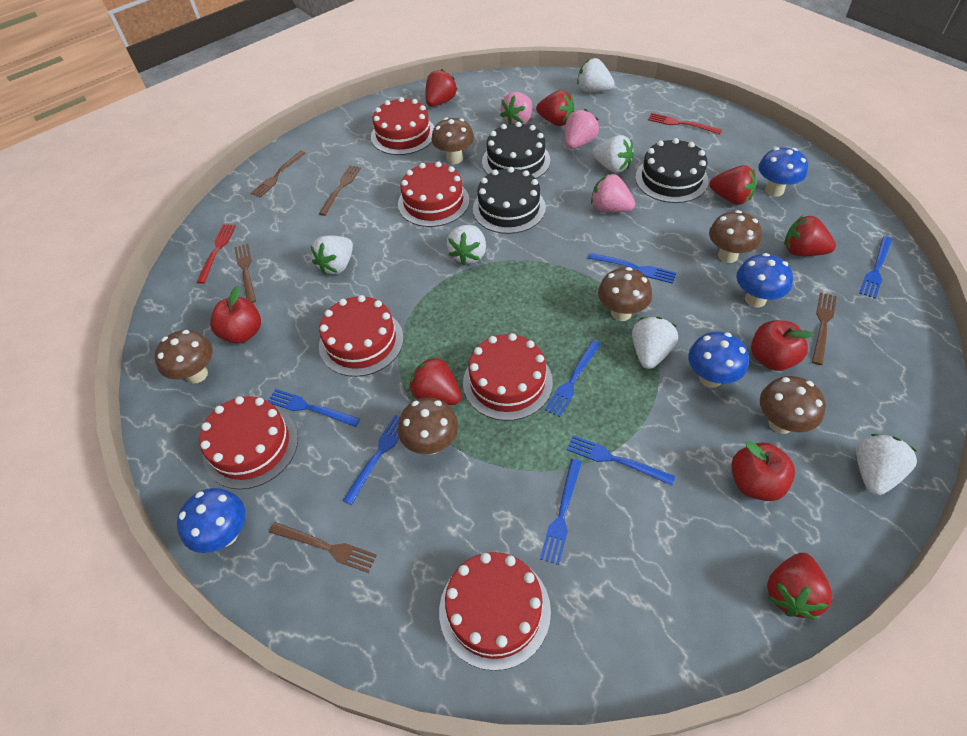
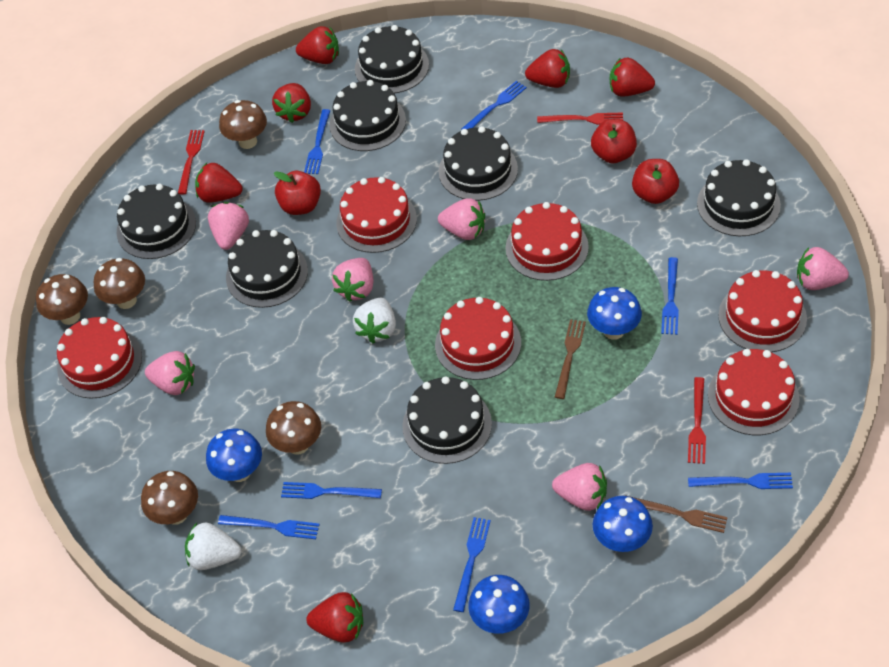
black cake: [473,167,546,234] [482,122,550,179] [635,138,709,203] = 3 -> [117,184,196,259] [226,230,308,308] [329,80,406,151] [355,25,429,93] [402,376,492,464] [439,126,518,201] [697,159,781,236] = 7
brown fork: [234,244,256,303] [251,151,306,198] [269,522,377,573] [319,165,361,216] [812,292,837,365] = 5 -> [555,319,586,399] [625,495,728,533] = 2
brown mushroom: [154,330,213,384] [398,398,458,454] [432,117,474,164] [598,267,652,321] [709,210,762,263] [760,376,826,434] = 6 -> [36,274,88,325] [93,258,145,309] [141,471,198,525] [219,100,267,149] [266,401,321,455] = 5
pink strawberry: [500,92,533,124] [565,109,599,149] [591,174,635,212] = 3 -> [145,351,195,395] [208,202,249,250] [332,258,373,302] [438,198,485,240] [552,463,607,511] [797,247,849,290] = 6
red fork: [197,224,236,284] [648,113,722,134] = 2 -> [178,130,205,194] [537,113,623,125] [688,377,706,464] = 3
white strawberry: [310,235,353,275] [447,225,486,265] [577,58,614,92] [592,135,634,173] [632,317,678,369] [856,434,917,495] = 6 -> [185,522,242,570] [353,298,396,344] = 2

